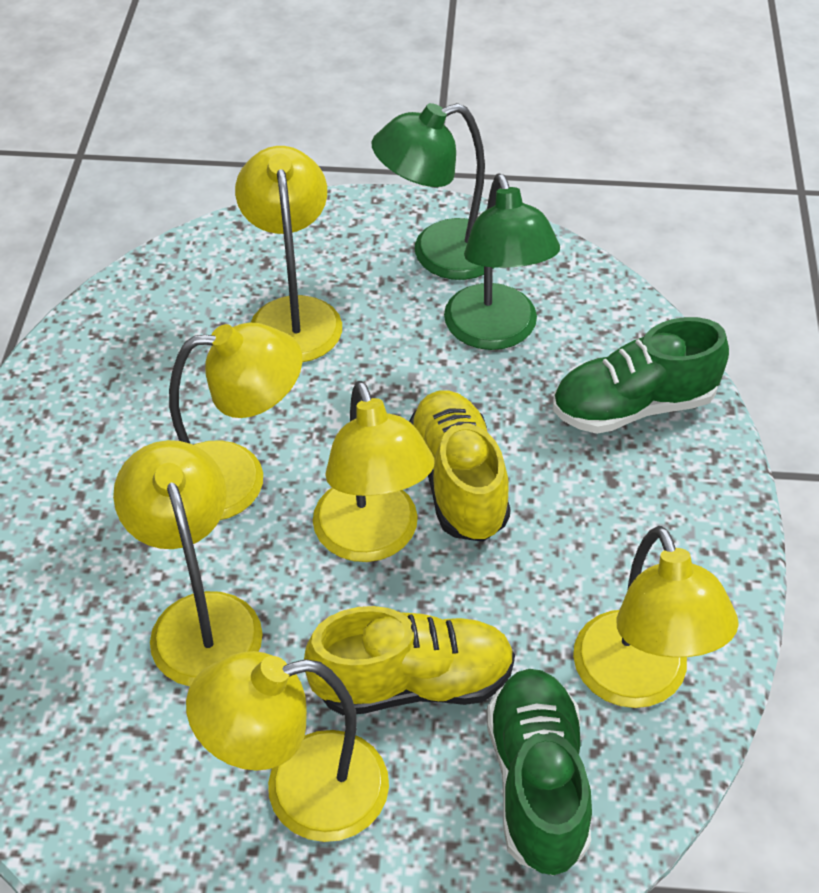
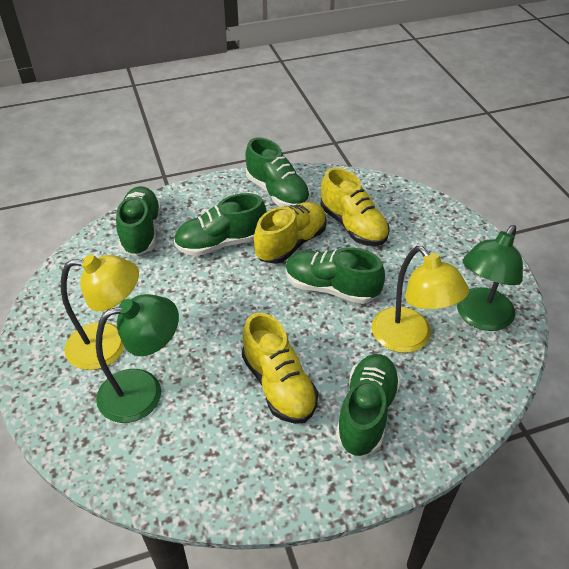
green shoe: [487,669,592,876] [552,317,729,434] = 2 -> [116,186,161,256] [174,193,267,256] [245,138,310,207] [286,247,385,304] [336,354,401,456] = 5
yellow lamp: [113,440,263,687] [169,323,302,520] [186,651,389,842] [235,146,342,362] [313,381,435,562] [573,526,739,708] = 6 -> [61,254,139,370] [372,246,469,353] = 2
yellow shoe: [304,606,515,715] [409,390,511,542] = 2 -> [242,312,318,424] [254,202,327,264] [321,167,390,246] = 3

